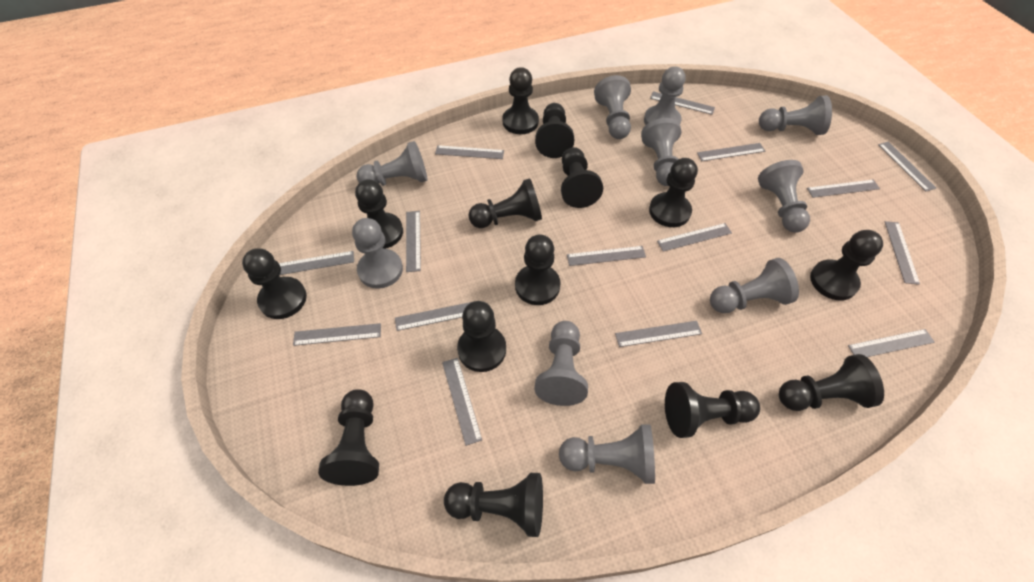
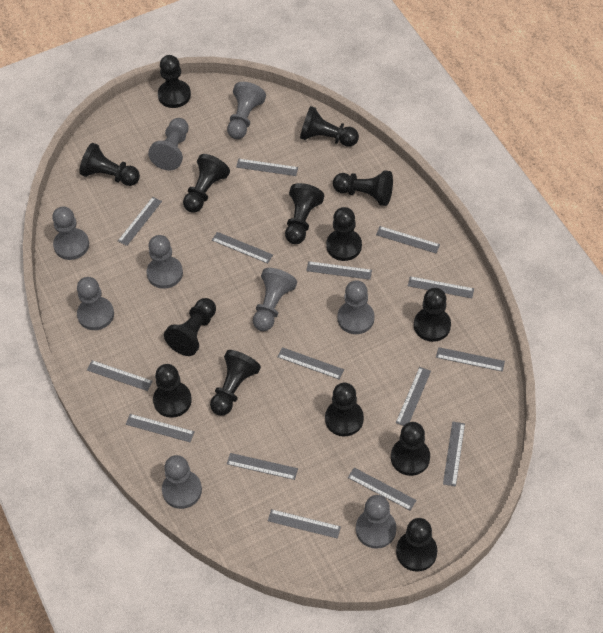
grey pawn: [352,218,403,289] [357,141,427,186] [534,321,588,406] [559,424,655,484] [594,75,631,139] [641,118,681,186] [644,66,686,125] [710,258,799,313] [758,160,810,232] [759,95,832,135] = 10 -> [52,207,89,260] [77,277,114,330] [147,235,183,289] [148,118,189,170] [162,455,202,509] [227,82,266,139] [253,268,297,331] [338,280,374,334] [356,495,396,549] = 9

